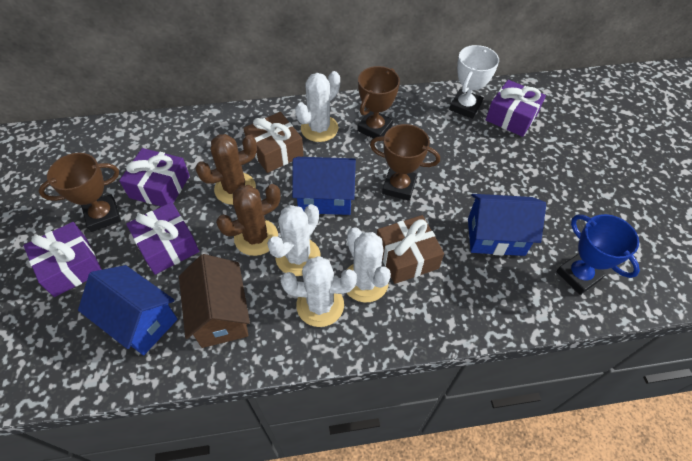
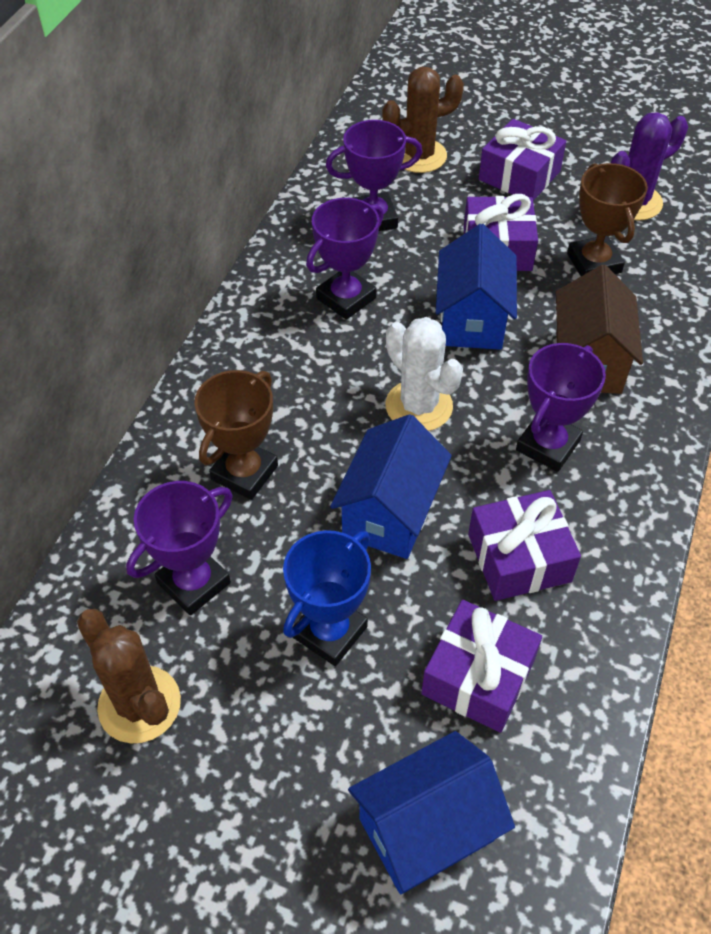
brown gift: [243,112,304,173] [377,215,444,284] = 2 -> none = 0
brown trophy: [39,153,121,232] [357,66,400,139] [370,124,440,201] = 3 -> [194,370,278,500] [567,163,648,276] = 2
purple cactus: none = 0 -> [611,112,688,221] = 1
purple trophy: none = 0 -> [126,481,233,615] [306,198,384,320] [326,120,422,231] [516,343,606,472] = 4
white cactus: [267,204,320,276] [281,256,357,327] [295,71,340,142] [346,227,391,303] = 4 -> [385,317,463,431] = 1
white trophy: [449,45,499,119] = 1 -> none = 0

